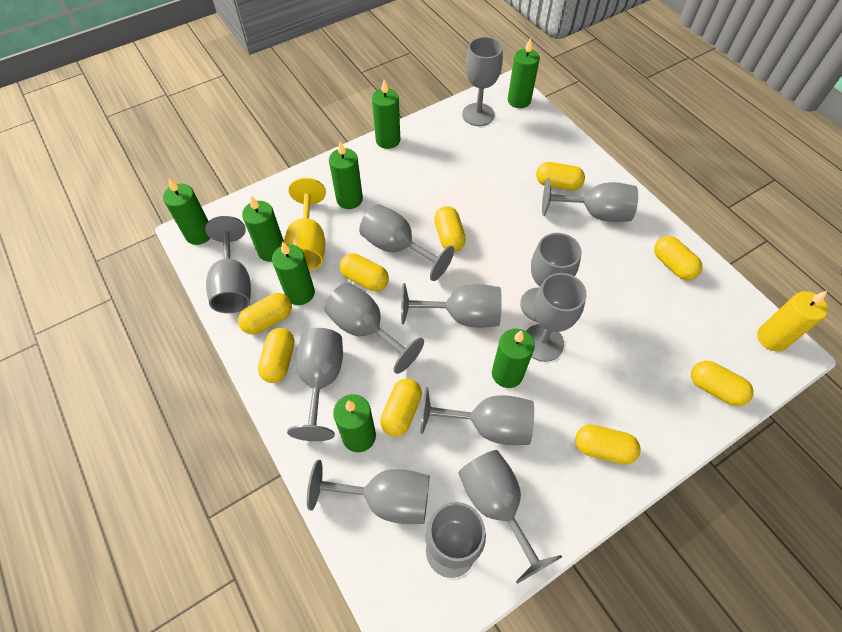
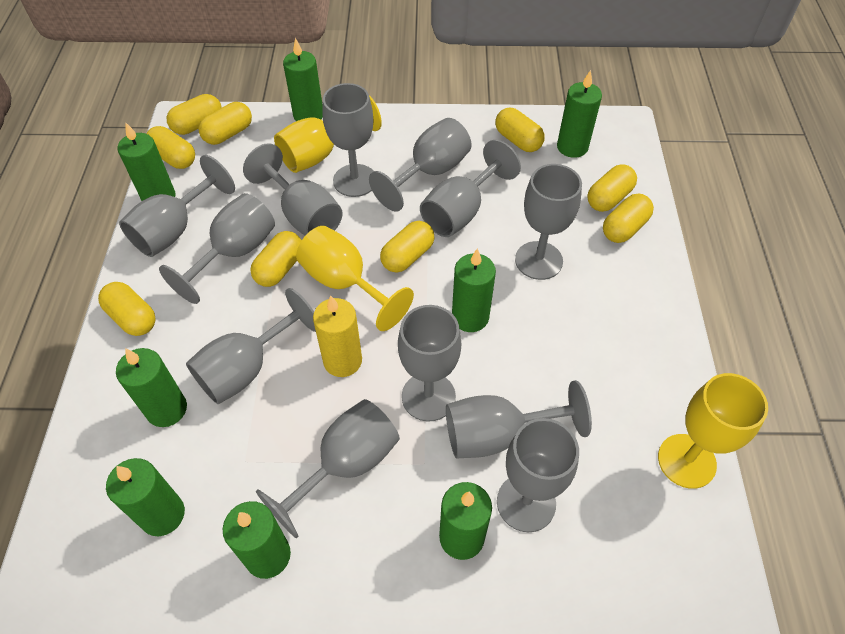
grey goblet: [205,216,251,313] [287,328,343,441] [307,460,430,524] [324,282,424,374] [359,204,454,281] [401,283,502,328] [421,388,534,445] [425,502,486,578] [459,450,562,584] [462,37,503,126] [520,233,582,322] [526,273,587,362] [542,178,638,222] = 13 -> [119,155,235,257] [159,193,275,304] [186,288,316,404] [243,143,343,236] [256,399,400,538] [322,83,374,197] [369,118,472,212] [398,305,461,422] [420,140,521,237] [446,380,592,458] [497,418,579,532] [515,164,582,280] = 12
yellow goblet: [284,178,326,271] = 1 -> [274,95,382,173] [296,226,414,331] [658,373,768,489] = 3

